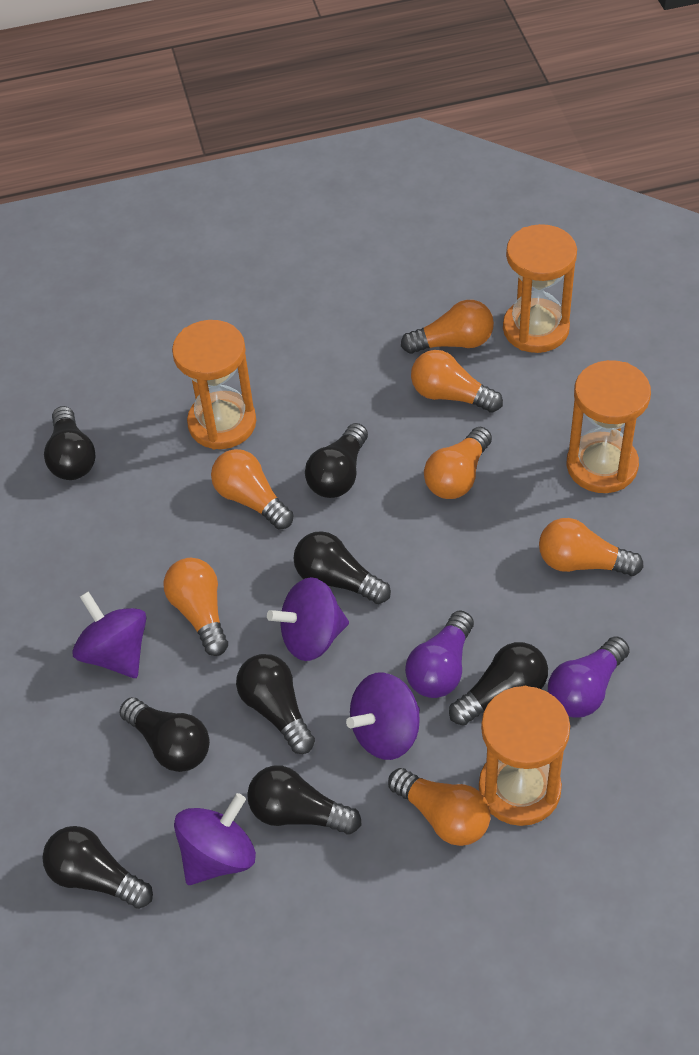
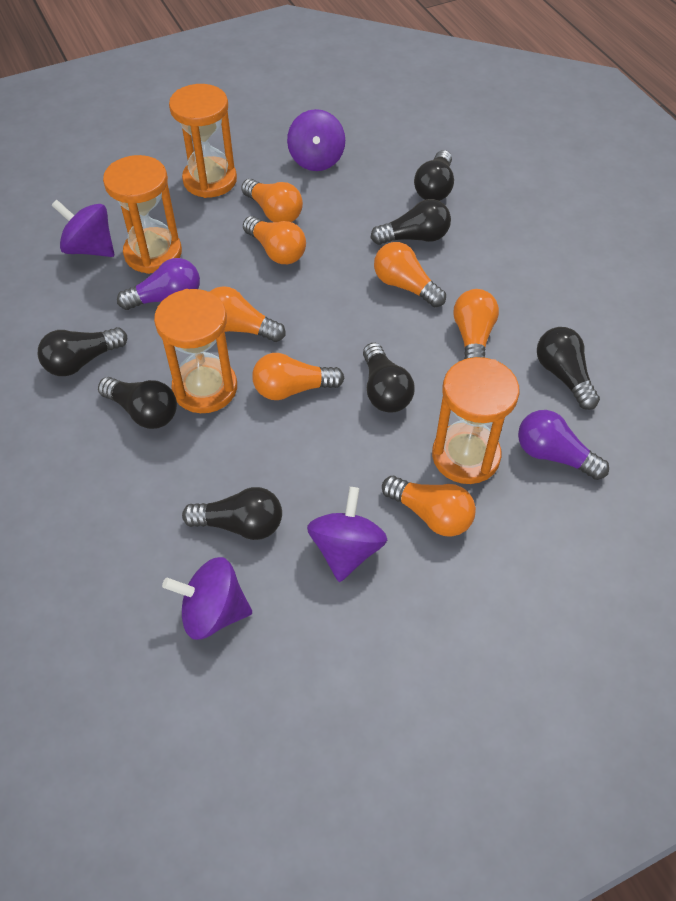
black light bulb: [42,826,153,909] [44,406,96,480] [119,697,210,772] [236,654,315,754] [247,765,362,835] [293,531,391,604] [305,423,368,498] [449,642,548,726] = 8 -> [38,327,127,376] [98,377,177,429] [182,487,282,540] [363,343,415,413] [370,199,451,245] [414,150,454,201] [537,327,600,410] = 7

